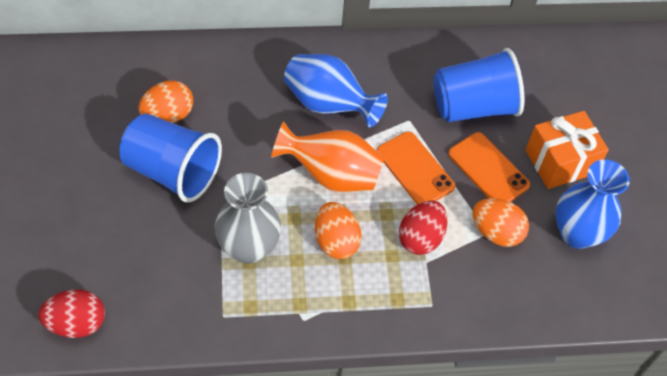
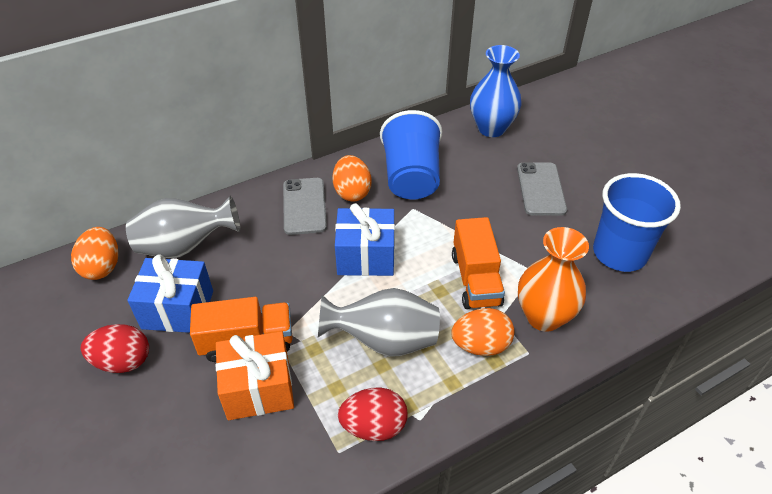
blue gift: none = 0 -> [127,254,213,333] [335,203,395,276] = 2
blue vase: [284,54,388,128] [555,159,630,249] = 2 -> [470,45,522,137] = 1
grey phone: none = 0 -> [283,178,327,235] [517,162,567,216] = 2
grey vase: [215,173,281,264] = 1 -> [126,195,240,258] [318,288,440,357] = 2
orange phone: [377,131,455,205] [448,132,530,202] = 2 -> none = 0
orange truck: none = 0 -> [190,297,293,362] [452,217,505,309] = 2

